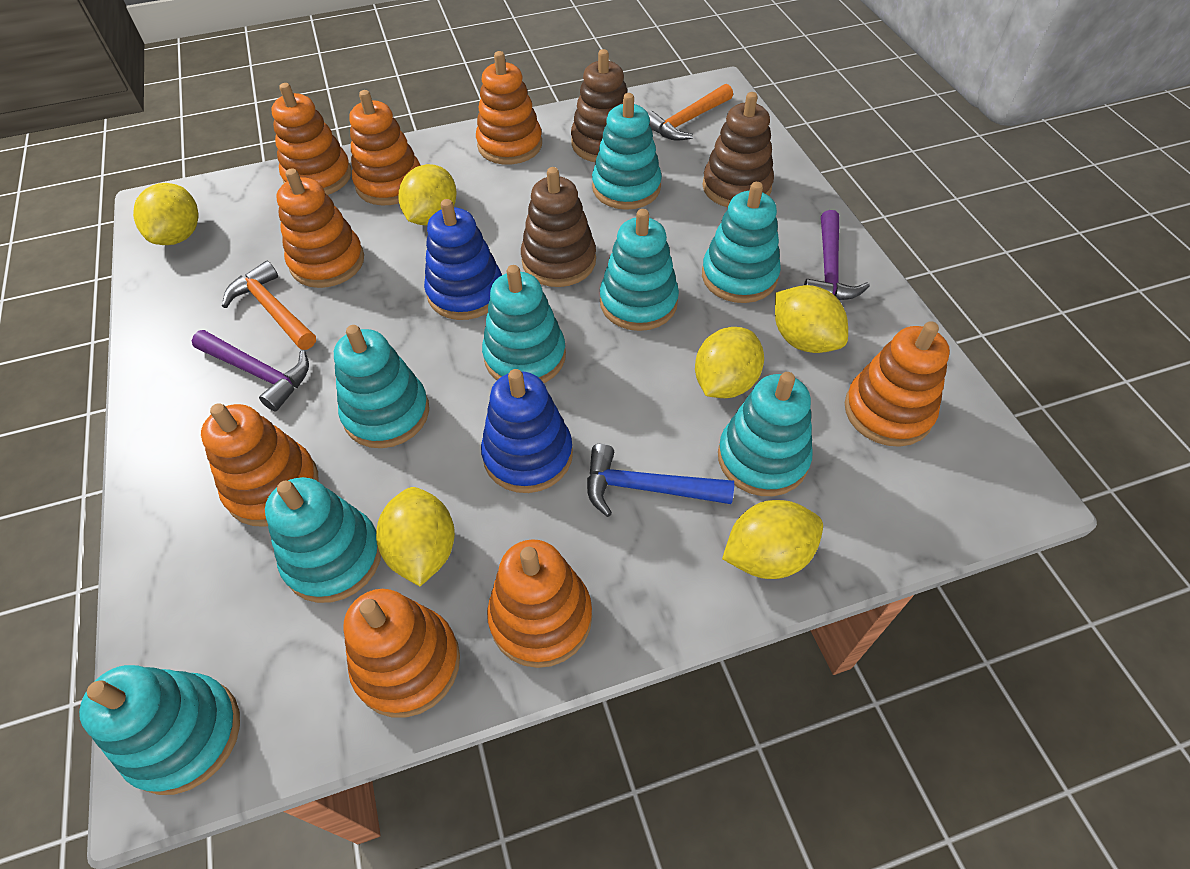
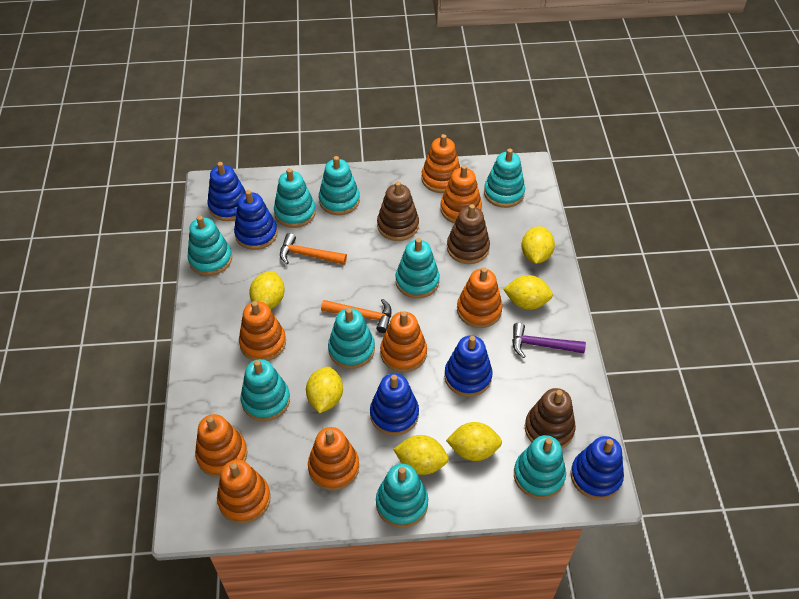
blue hammer: [587,443,734,517] = 1 -> none = 0
blue stacking toy: [424,199,502,320] [481,369,573,493] = 2 -> [207,162,246,221] [234,190,277,250] [370,373,419,436] [444,335,493,397] [570,436,624,500] = 5
purple hammer: [192,330,309,411] [804,210,870,300] = 2 -> [512,323,586,358] = 1
turquoise stacking toy: [79,665,240,795] [265,477,381,603] [334,325,429,448] [482,265,566,383] [592,93,662,210] [600,209,679,331] [702,182,781,303] [718,372,813,496] = 8 -> [188,216,232,276] [241,359,290,421] [274,168,316,228] [319,156,360,215] [328,308,375,369] [376,464,428,528] [396,238,440,298] [484,149,525,208] [514,435,566,499] = 9

